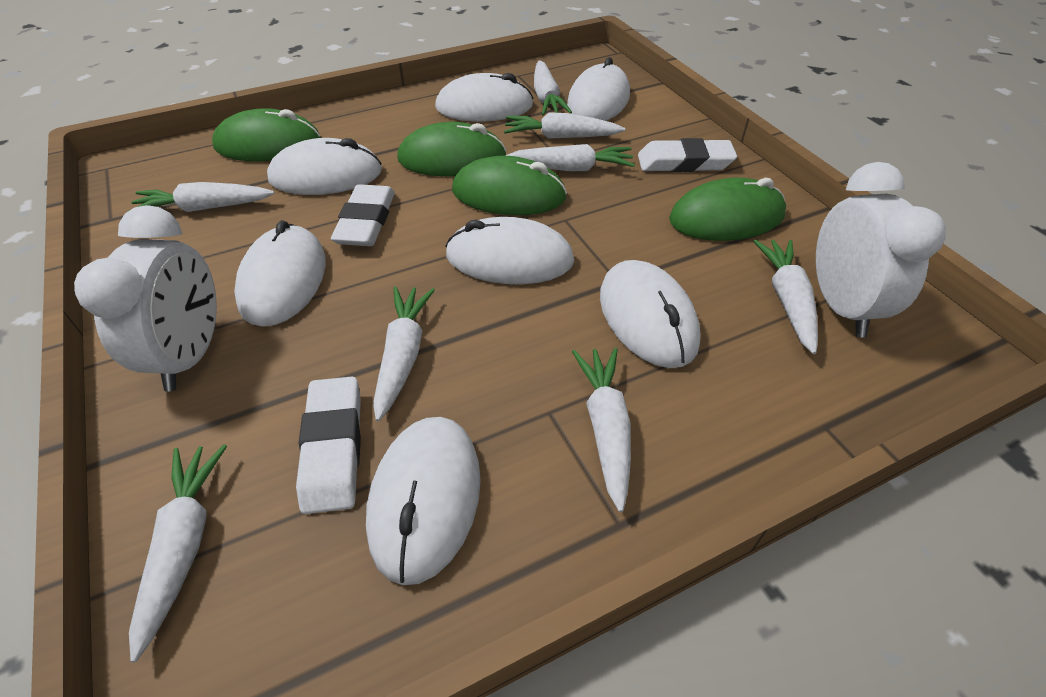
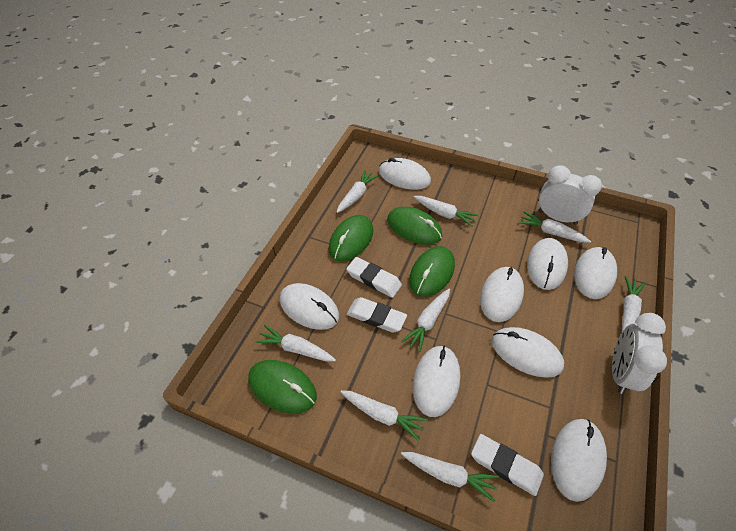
white mouse: [234,220,326,327] [267,138,382,195] [366,417,481,585] [435,73,534,121] [445,217,574,284] [567,57,630,121] [600,260,701,368] = 7 -> [280,283,339,330] [379,158,431,190] [413,346,460,417] [480,267,524,322] [492,327,564,378] [527,238,568,290] [551,419,607,502] [574,247,617,299] = 8

